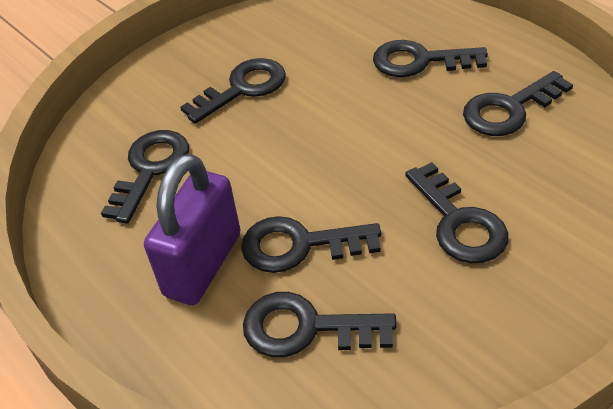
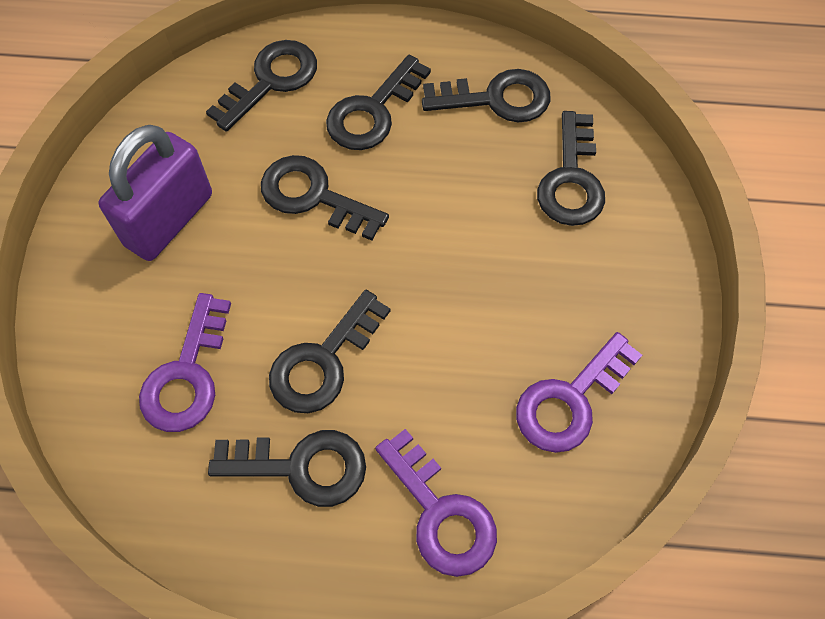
purple key: none = 0 -> [139,293,231,432] [375,429,497,577] [516,332,642,453] = 3

